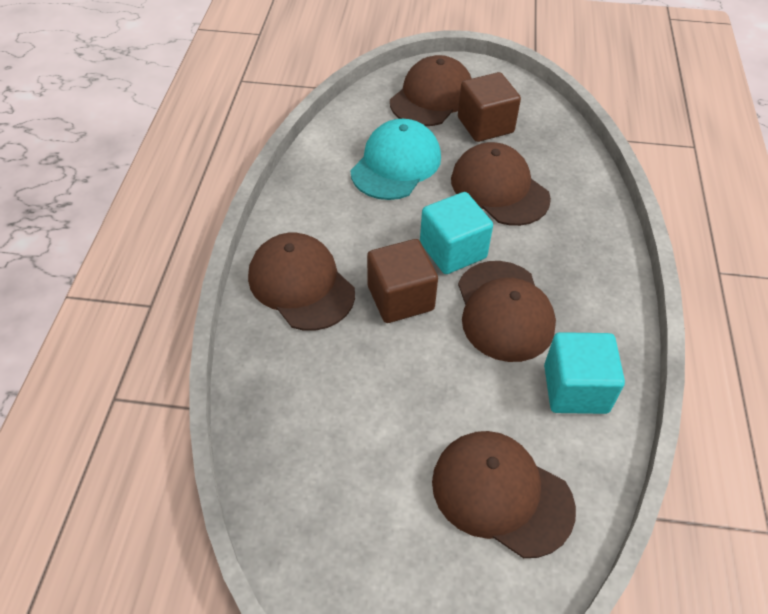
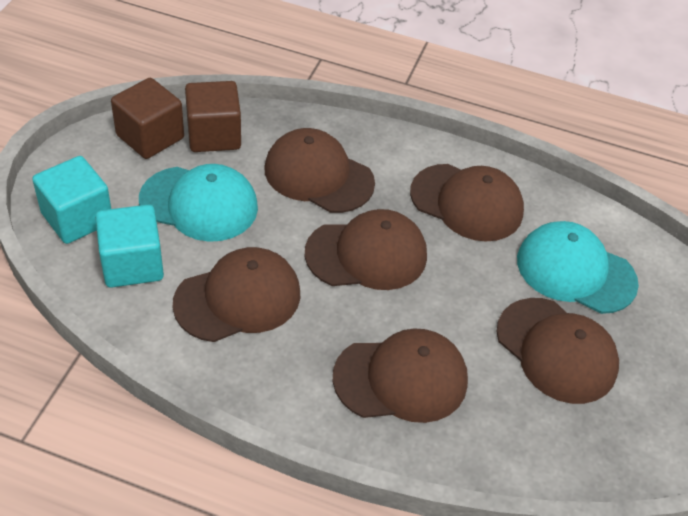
brown cap: [248,233,355,331] [390,55,472,126] [432,431,576,558] [451,142,551,226] [458,261,556,362] = 5 -> [173,247,300,342] [264,128,375,213] [305,209,427,290] [333,328,468,423] [410,164,524,242] [497,298,619,404] = 6
turquoise cap: [351,119,441,200] = 1 -> [139,164,258,242] [517,221,639,314] = 2

